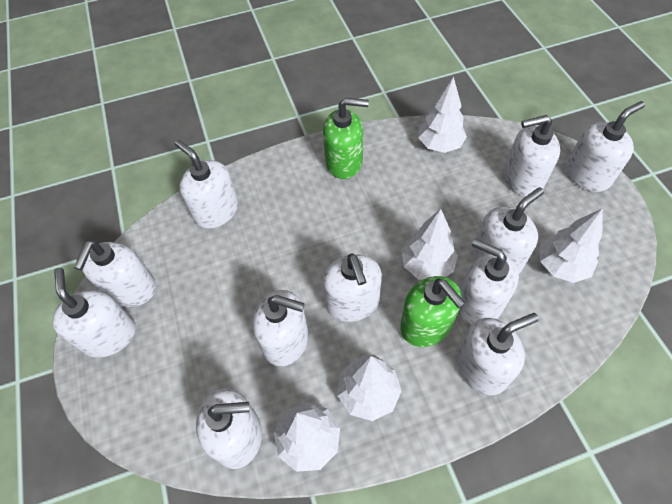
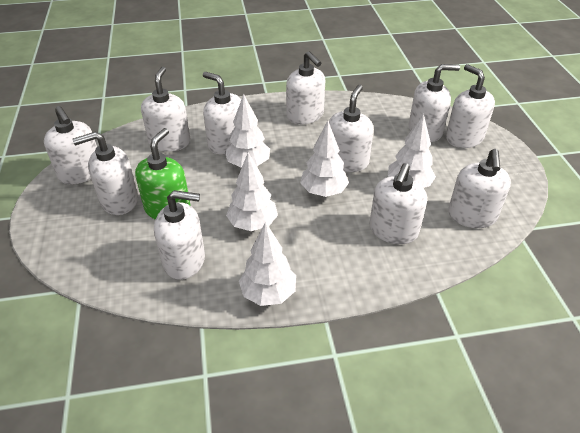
green soap dispenser: [323,98,369,179] [400,276,465,347] = 2 -> [135,128,191,220] = 1

